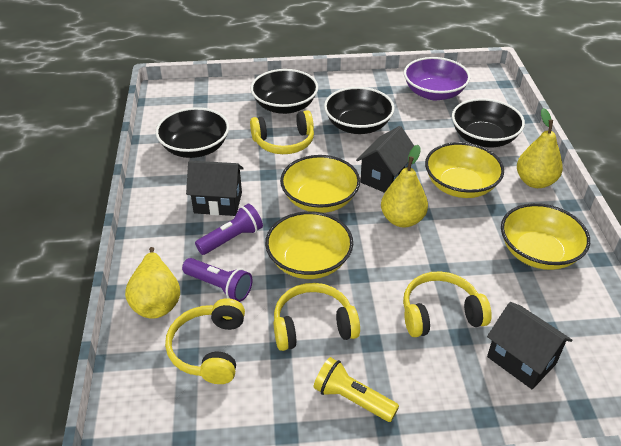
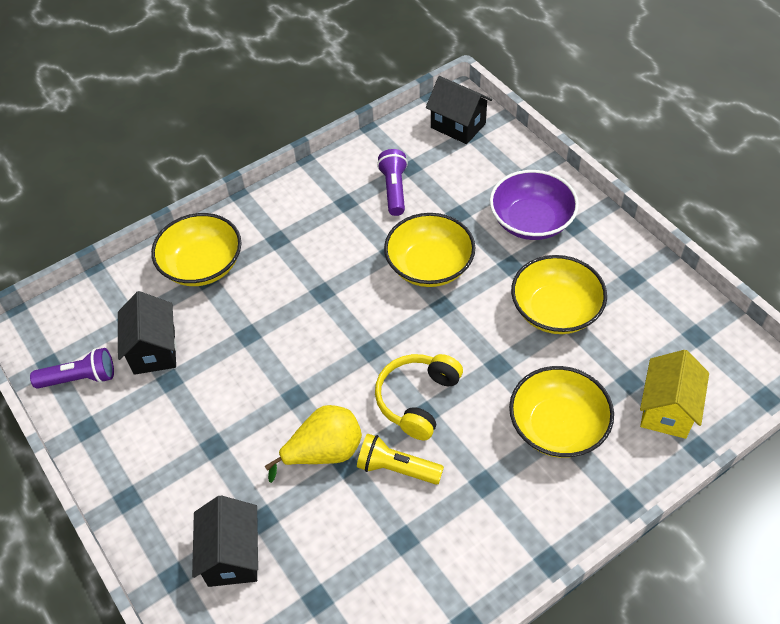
black bowl: [155,107,229,158] [251,69,318,114] [324,87,395,134] [452,98,525,147] = 4 -> none = 0
yellow headphones: [165,298,245,384] [250,110,314,154] [274,283,360,351] [403,271,492,337] = 4 -> [375,354,463,440] = 1
yellow house: none = 0 -> [640,350,709,439] = 1
yellow pear: [125,247,180,319] [381,145,428,227] [517,108,563,188] = 3 -> [265,405,362,483] = 1

